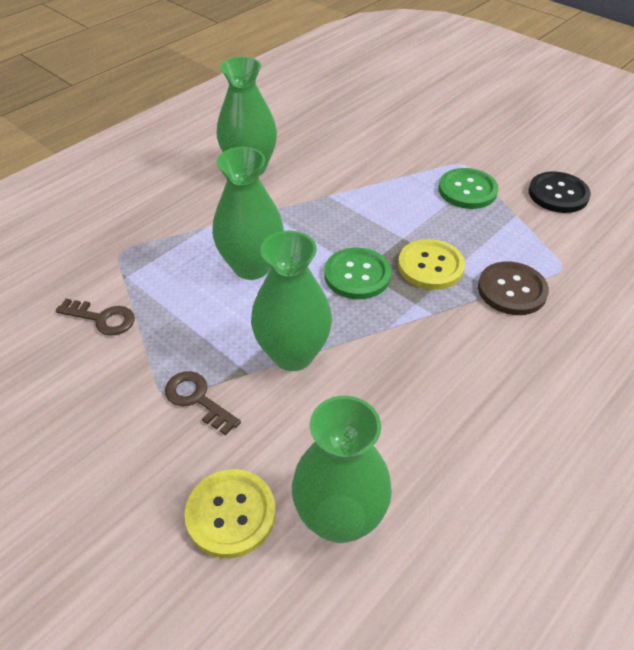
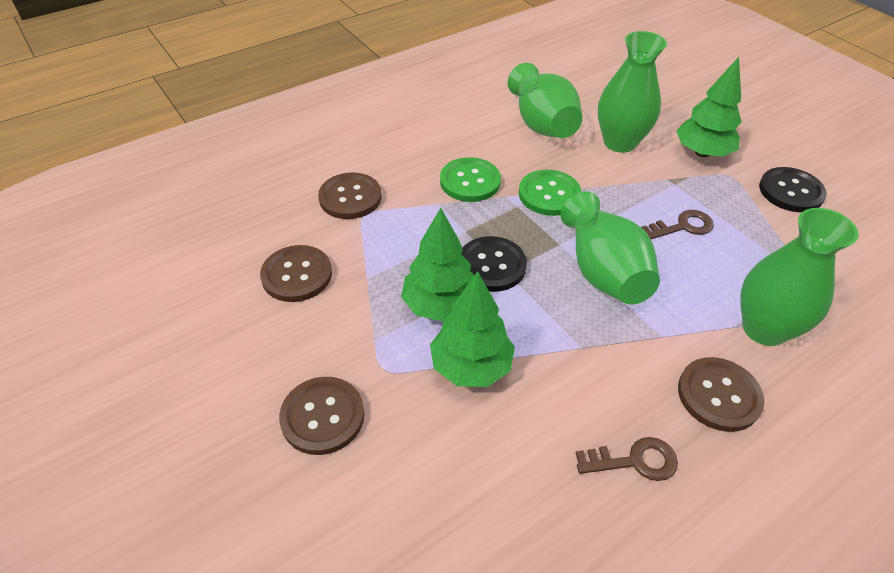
black button: [529,171,591,213] = 1 -> [461,236,527,292] [759,167,827,212] = 2
brown button: [478,261,549,315] = 1 -> [260,245,332,302] [279,377,365,455] [318,172,382,219] [678,357,765,432] = 4
green tree: none = 0 -> [401,208,474,322] [430,271,515,387] [676,57,742,157] = 3
yellow button: [184,469,276,558] [398,239,465,290] = 2 -> none = 0

